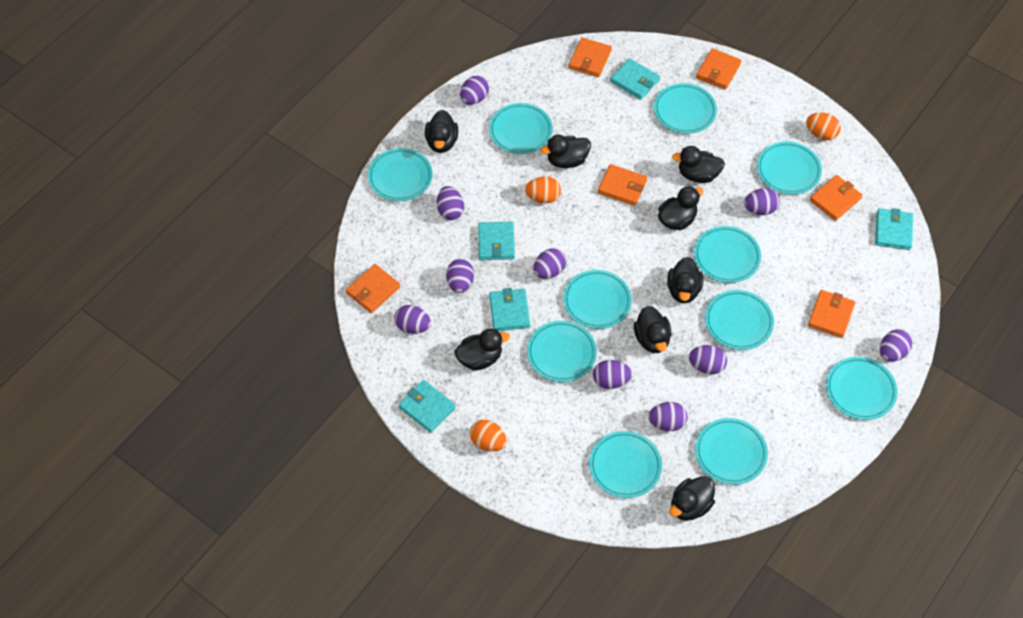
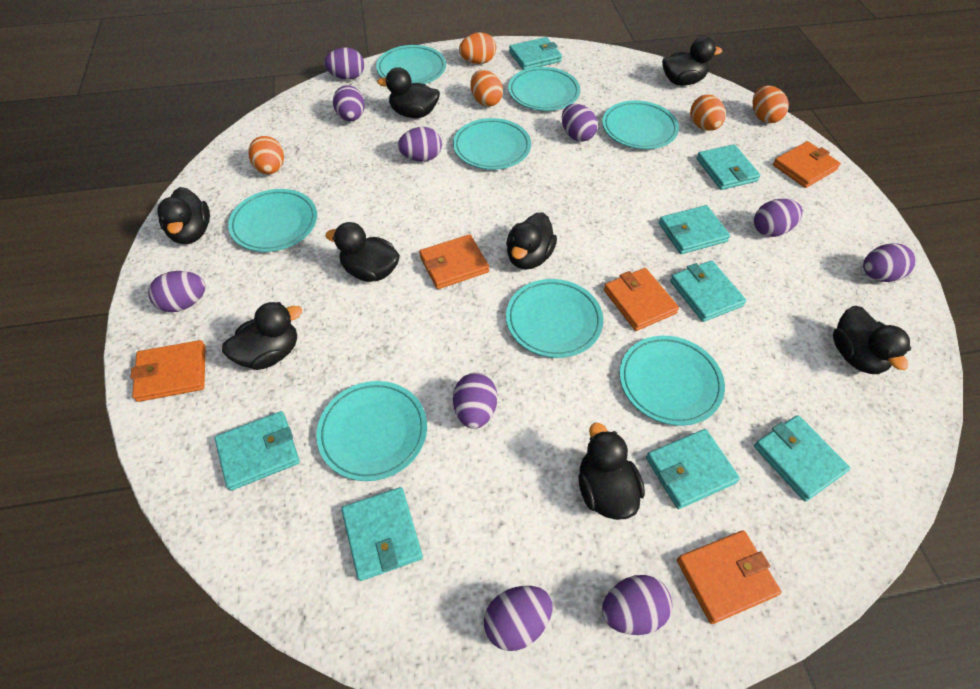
orange egg: [470,420,507,451] [525,177,561,203] [806,112,841,140] = 3 -> [248,136,284,174] [459,32,496,64] [470,70,503,107] [690,95,726,131] [752,85,789,123] = 5
orange wallet: [346,264,400,313] [569,38,612,77] [598,164,647,206] [696,48,742,90] [808,290,855,338] [810,175,863,221] = 6 -> [130,340,206,402] [419,234,489,289] [604,268,679,331] [677,530,781,624] [773,141,841,188] = 5
turquoise plate: [368,148,432,201] [489,103,553,154] [527,321,597,382] [563,270,632,329] [589,431,662,498] [654,83,717,134] [694,226,761,283] [695,418,768,484] [705,290,774,350] [757,141,822,195] [826,357,897,420] = 11 -> [228,189,317,252] [316,381,427,481] [376,45,446,84] [453,118,531,170] [506,279,603,358] [508,67,580,111] [602,101,679,149] [620,336,725,426] = 8
turquoise wallet: [398,380,456,433] [478,221,515,260] [489,288,530,331] [610,58,660,100] [875,208,913,250] = 5 -> [215,411,300,491] [341,487,423,581] [509,37,562,70] [646,429,740,509] [659,205,730,254] [670,260,746,322] [696,144,760,190] [754,415,851,501] = 8

